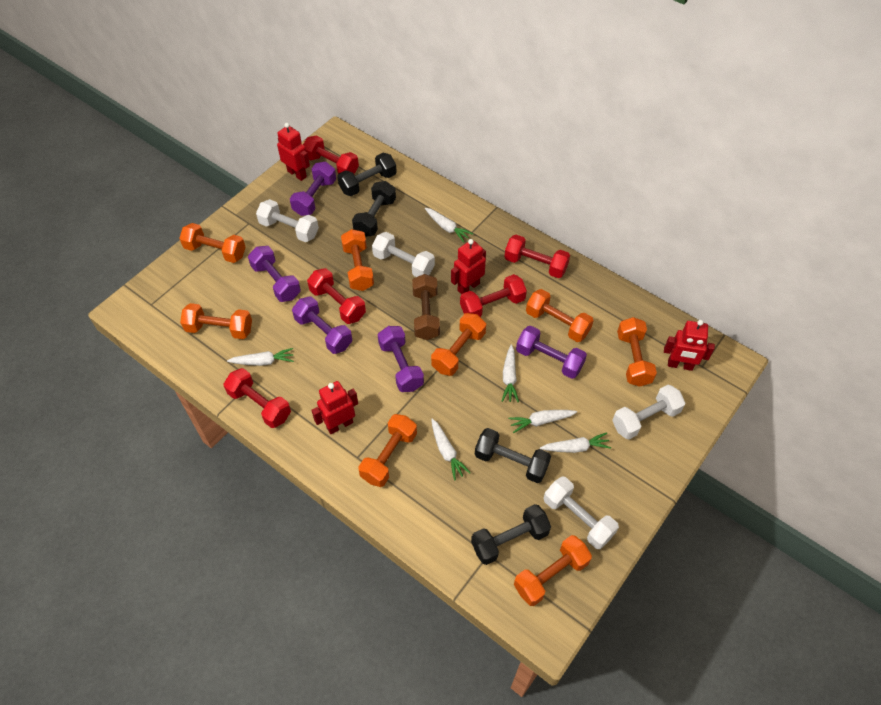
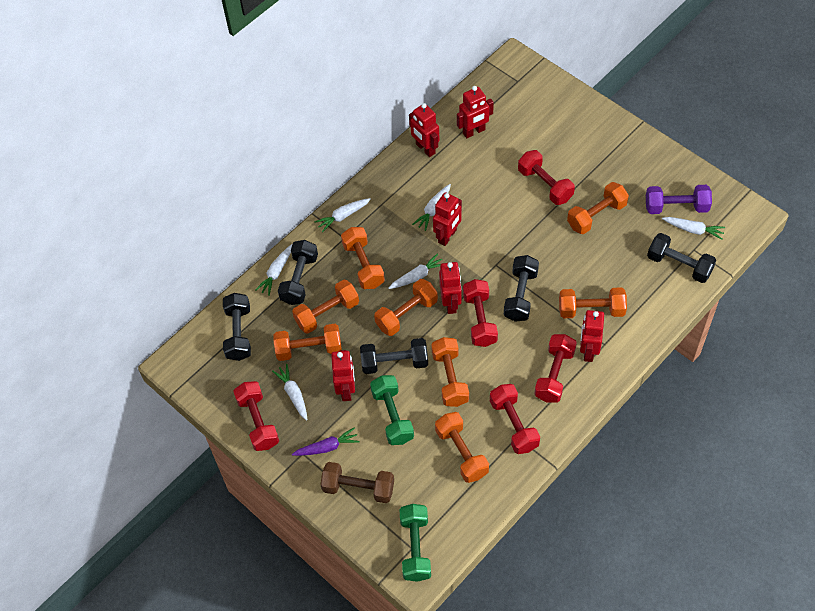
black dumbbell: [337,153,397,196] [352,181,396,237] [471,504,551,565] [475,428,551,483] = 4 -> [223,293,251,361] [278,240,318,305] [360,338,428,374] [504,255,539,322] [647,233,716,283] = 5
green dumbbell: none = 0 -> [370,375,414,445] [399,504,431,582] = 2
purple carrot: none = 0 -> [292,427,360,456] = 1
purple dumbbell: [248,246,301,302] [290,162,336,216] [292,296,352,354] [378,326,424,392] [516,326,587,379] = 5 -> [646,185,712,214] = 1
red robot: [277,123,310,181] [311,381,358,434] [451,239,486,294] [664,320,715,371] = 4 -> [331,350,355,401] [409,103,439,157] [433,192,462,246] [439,262,462,314] [457,86,494,138] [580,310,604,362] = 6
white dumbbell: [256,199,319,242] [372,232,435,277] [544,477,619,549] [612,385,685,440] = 4 -> none = 0

